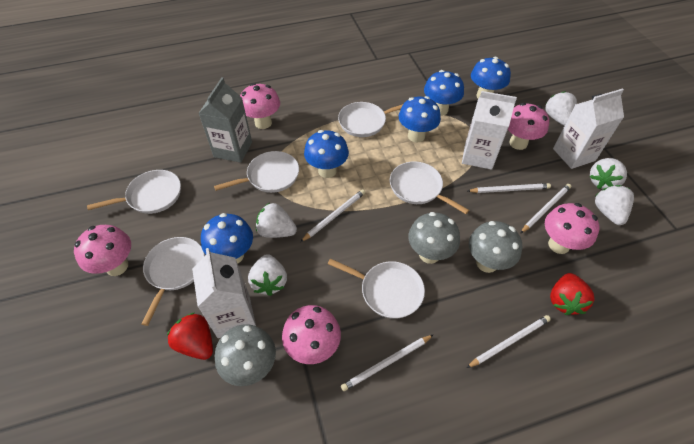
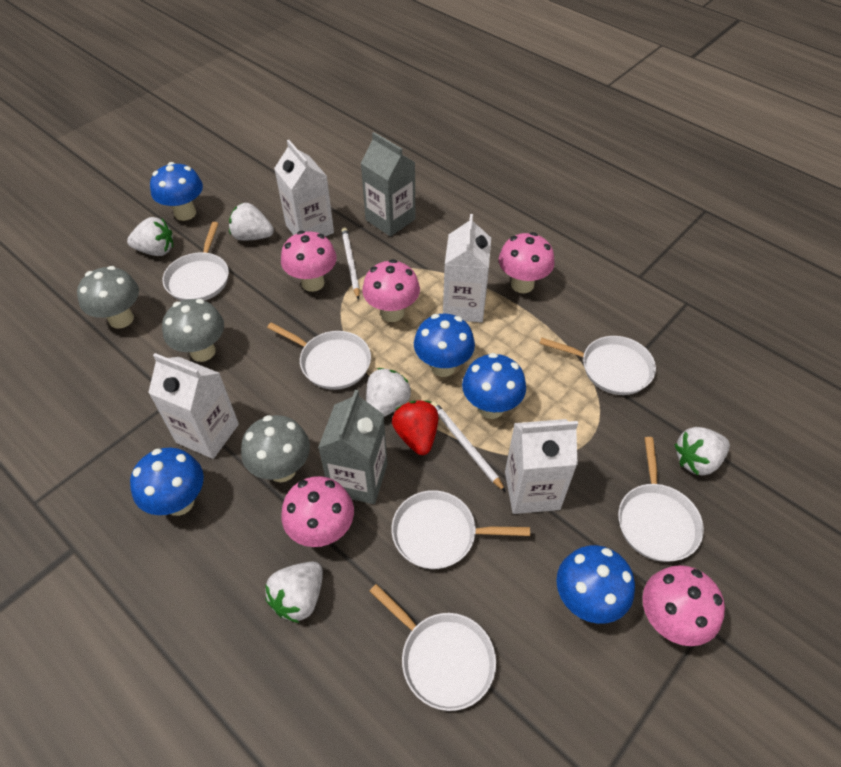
grey carton: [198,77,252,163] = 1 -> [318,390,387,504] [361,132,415,237] = 2
red strawberry: [167,313,213,360] [550,273,595,315] = 2 -> [392,400,438,455] = 1
white carton: [192,248,256,338] [462,91,517,170] [553,88,624,169] = 3 -> [148,353,239,459] [274,140,334,237] [443,214,491,323] [505,419,578,514] = 4
white pencil: [300,189,365,242] [341,335,433,391] [467,315,551,368] [468,183,551,193] [520,184,571,234] = 5 -> [341,227,360,300] [431,402,506,492] = 2

